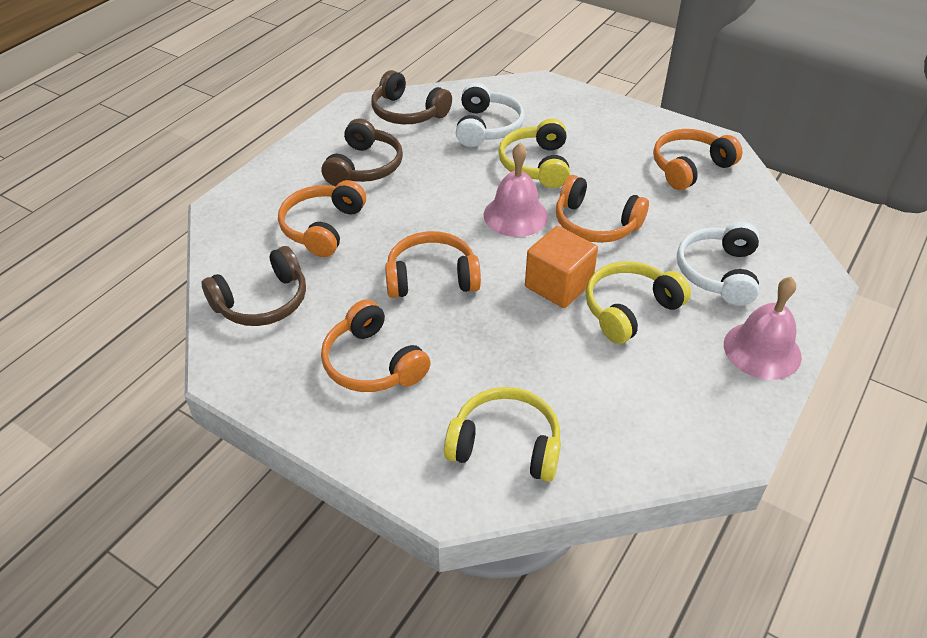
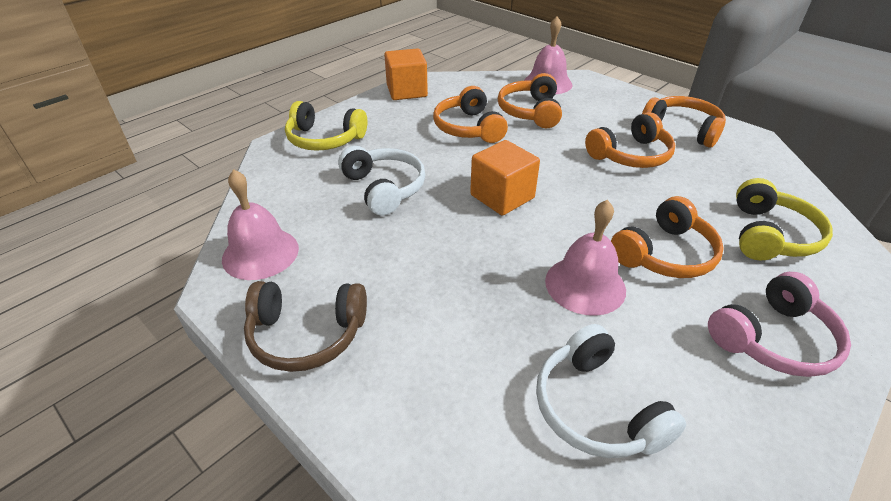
brown headphones: [202,246,306,326] [322,119,403,186] [371,70,452,124] = 3 -> [244,281,367,372] = 1
orange cube: [525,226,598,308] = 1 -> [384,48,428,100] [470,140,540,216] = 2
pink bell: [484,143,548,237] [724,277,802,380] = 2 -> [222,169,299,280] [524,16,573,94] [545,200,626,316] = 3
pink headphones: none = 0 -> [708,272,851,377] = 1
yellow headphones: [444,387,561,482] [498,118,570,188] [586,261,691,344] = 3 -> [285,101,367,151] [736,178,833,260] = 2

